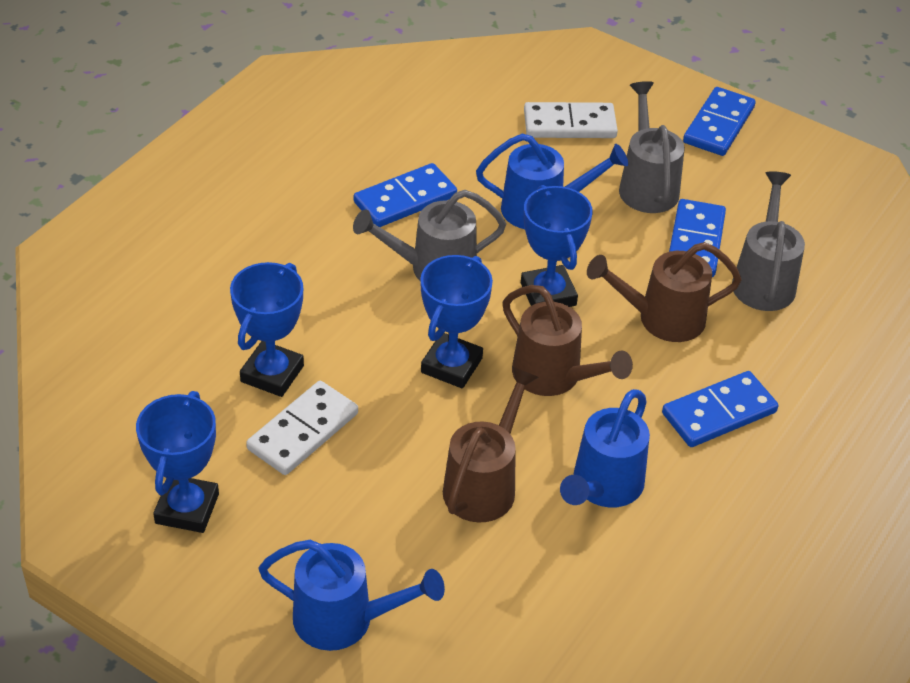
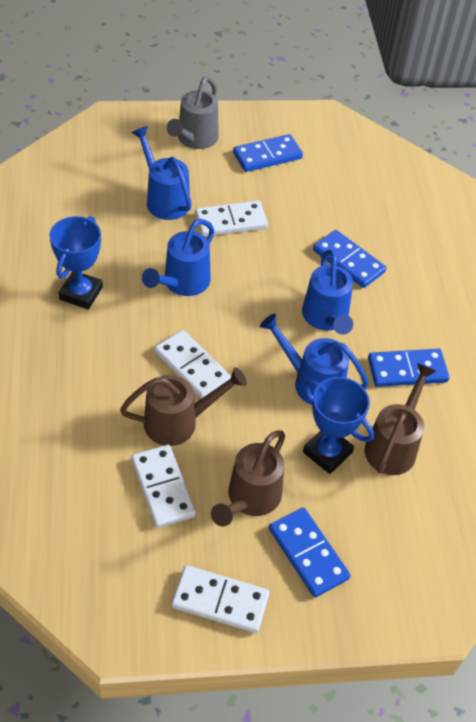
blue trophy: [136,391,219,533] [230,262,304,397] [420,255,493,388] [521,185,593,307] = 4 -> [49,216,103,309] [303,377,374,474] = 2
blue watering can: [258,540,445,651] [476,133,628,229] [560,389,650,507] = 3 -> [131,126,192,220] [142,219,215,296] [260,314,369,405] [302,250,353,335] = 4
grey watering can: [353,190,506,282] [619,81,685,213] [732,171,805,311] = 3 -> [167,76,219,149] = 1
white domino: [246,381,358,475] [524,102,618,138] = 2 -> [131,445,196,528] [154,330,231,399] [171,565,270,633] [195,201,268,237] = 4

